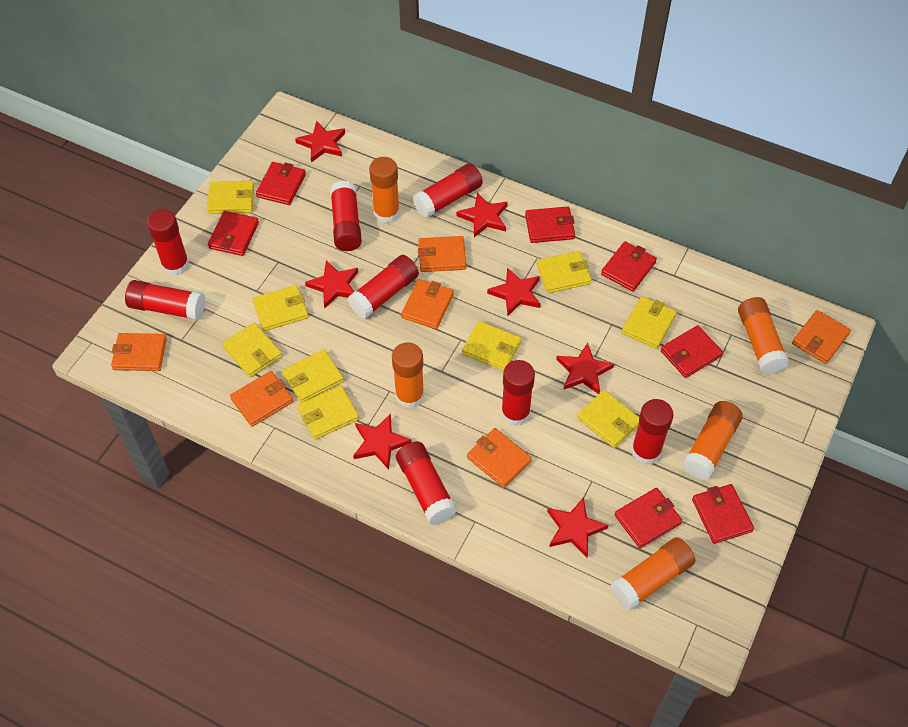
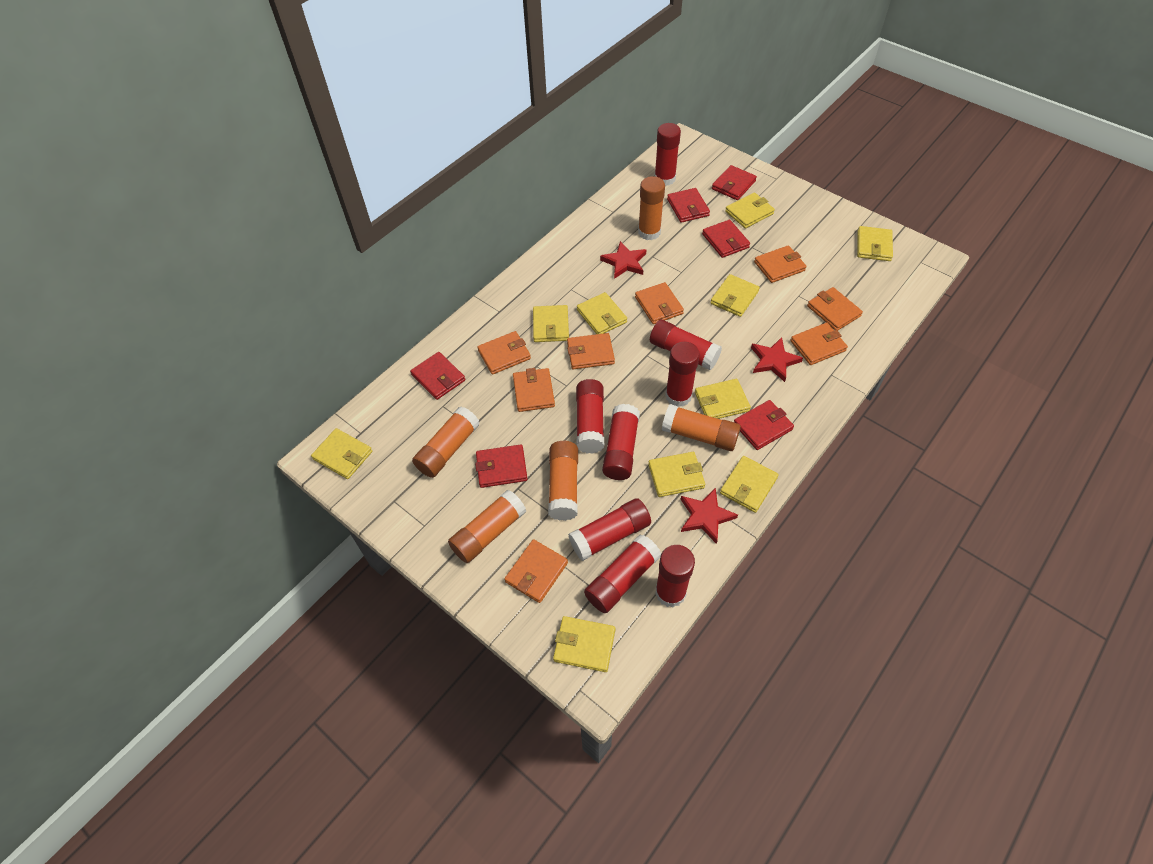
orange wallet: [111,333,167,371] [230,371,293,427] [401,279,454,329] [418,236,466,272] [467,428,532,488] [792,310,851,364] = 6 -> [477,331,531,375] [504,539,568,603] [513,368,555,412] [567,333,615,369] [635,282,684,324] [754,245,807,283] [790,323,848,365] [807,287,863,331] = 8
red star: [295,121,345,163] [305,260,358,308] [353,413,412,470] [456,193,508,237] [487,267,541,316] [547,497,609,557] [556,343,614,394] = 7 -> [600,241,646,279] [681,488,738,544] [751,337,803,382] = 3
red wallet: [208,211,259,256] [256,162,306,205] [525,207,575,243] [601,241,657,292] [615,488,682,548] [661,325,723,378] [692,484,754,544] = 7 -> [410,352,465,400] [475,444,527,488] [667,188,710,223] [702,220,750,258] [712,165,757,200] [734,400,794,450] = 6
yellow wallet: [207,181,254,214] [222,323,282,377] [252,285,308,331] [282,349,344,403] [297,385,359,440] [462,321,521,371] [536,251,592,293] [577,390,639,448] [622,296,677,349] = 9 -> [311,428,372,479] [533,305,569,342] [553,616,615,672] [577,292,627,334] [648,452,705,497] [695,379,751,419] [710,274,760,317] [720,456,779,513] [725,192,775,229] [857,226,893,261] = 10

